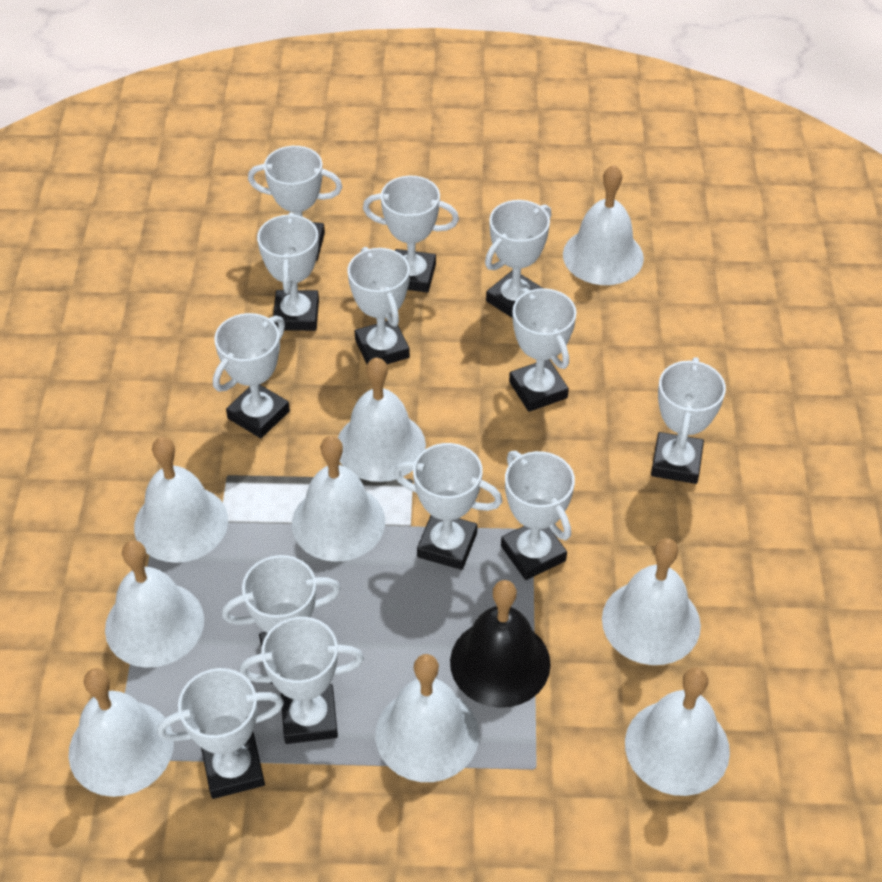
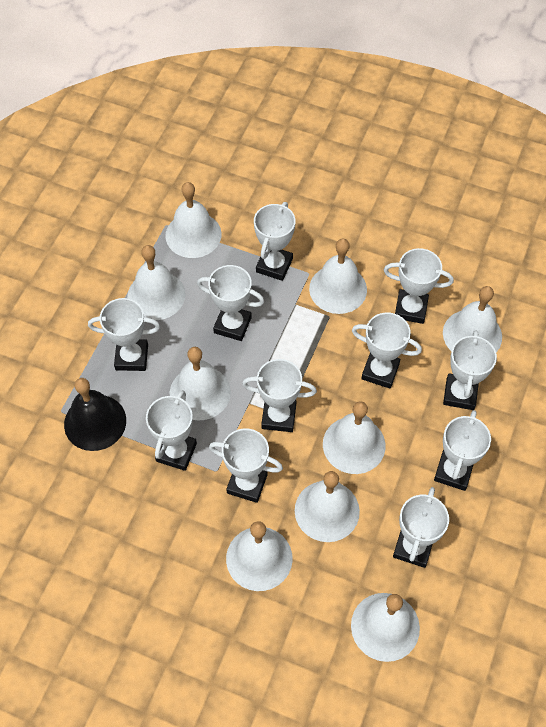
white trophy: [157,668,284,799] [213,313,290,438] [222,555,341,684] [239,617,364,744] [248,146,342,261] [257,212,319,331] [348,247,410,364] [363,176,459,293] [394,443,503,570] [485,200,551,318] [501,451,575,580] [509,288,577,412] [651,357,726,484] = 13 -> [88,298,160,371] [146,390,197,471] [197,265,264,341] [209,428,283,503] [242,359,317,432] [254,202,296,281] [352,312,422,388] [384,248,454,324] [393,487,449,568] [434,410,491,491] [443,330,497,410] = 11

